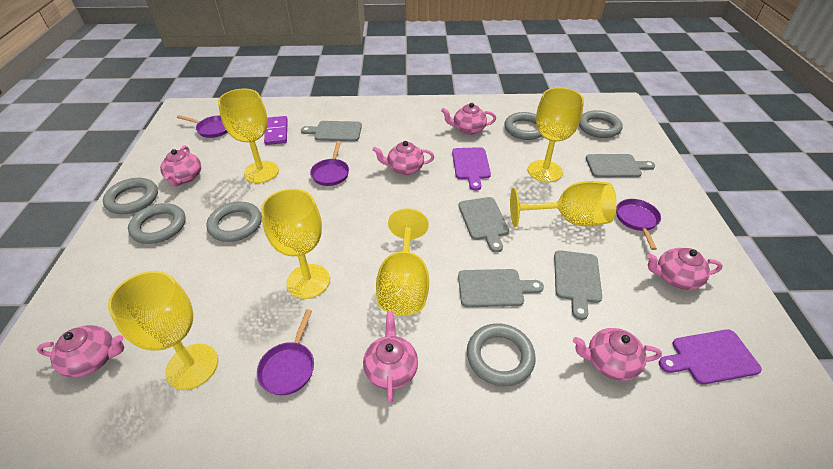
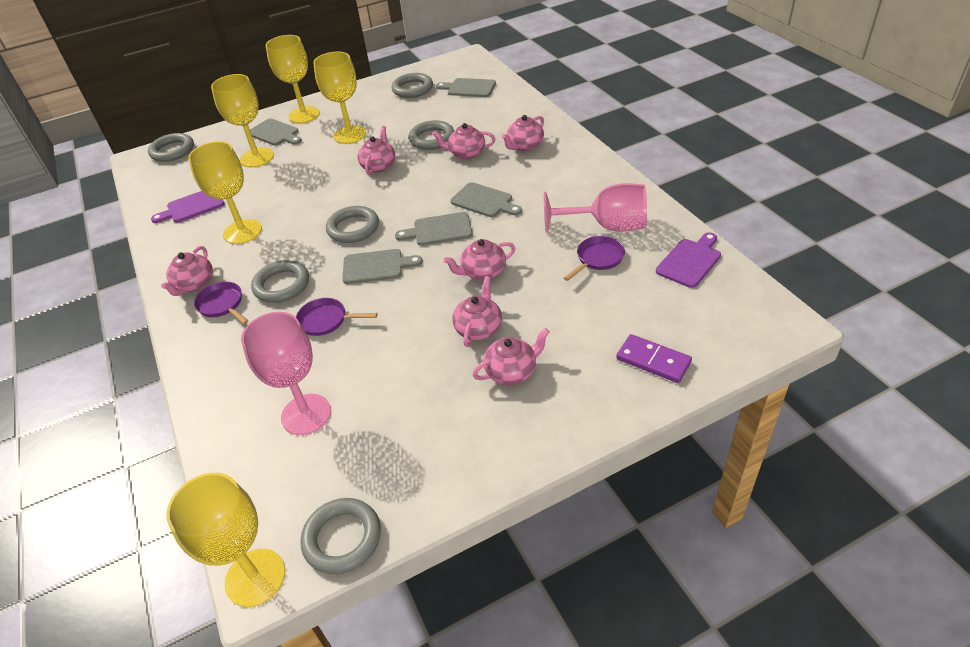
pink goblet: none = 0 -> [241,312,331,435] [544,183,647,233] = 2
purple pan: [177,115,227,138] [257,309,314,395] [310,141,349,186] [616,199,661,250] = 4 -> [194,282,249,324] [296,298,378,336] [564,236,625,281] = 3
yellow goblet: [108,271,218,390] [218,89,279,183] [261,189,330,299] [376,208,429,316] [510,181,617,227] [528,88,584,182] = 6 -> [166,473,285,607] [188,141,262,244] [211,74,274,167] [266,35,320,123] [313,51,366,144] = 5

